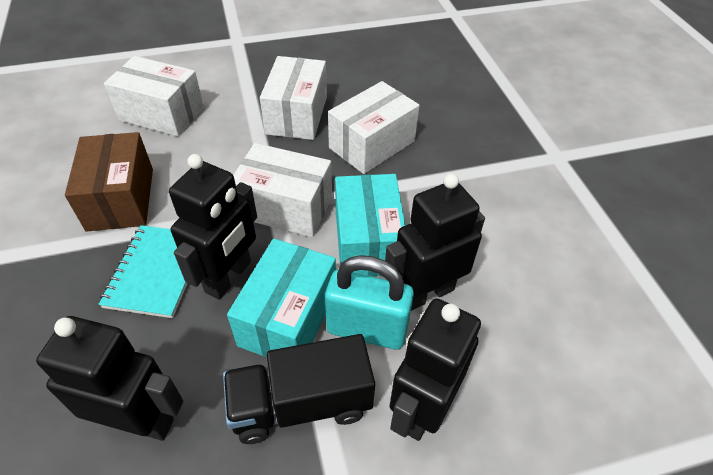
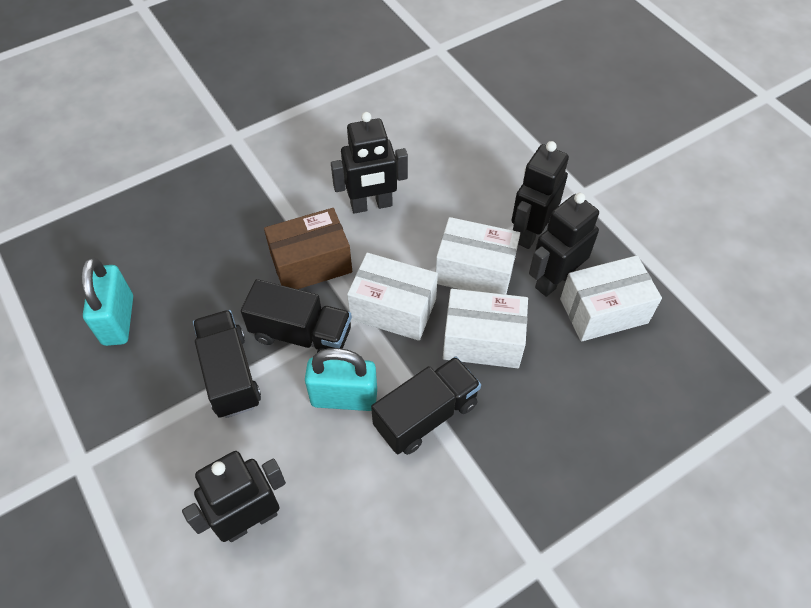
black truck: [223,334,375,444] = 1 -> [193,310,261,418] [241,279,352,353] [371,356,481,455] = 3
turquoise box: [227,238,336,358] [335,174,406,277] = 2 -> none = 0
turquoise notebook: [99,225,188,318] = 1 -> none = 0
turquoise padlock: [325,255,414,350] = 1 -> [81,257,133,346] [305,348,377,411] = 2

